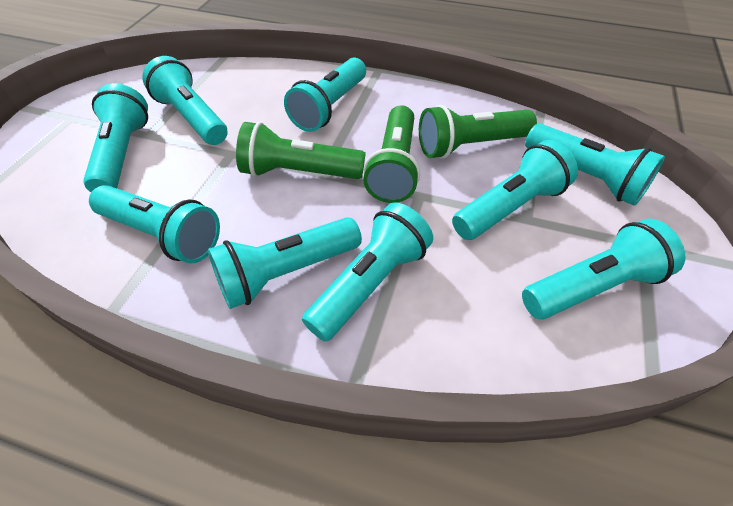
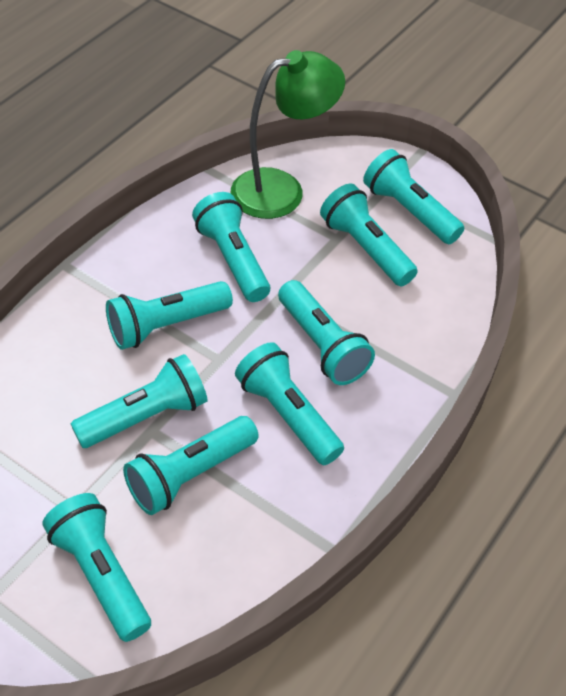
green flashlight: [236,122,366,179] [363,105,420,203] [419,105,537,159] = 3 -> none = 0
green lamp: none = 0 -> [231,50,345,219] = 1

